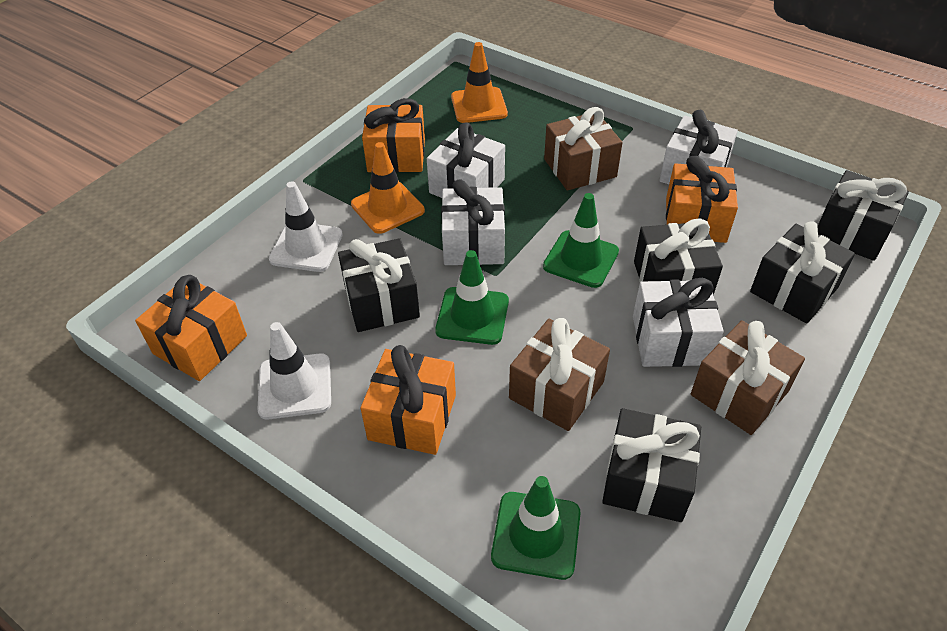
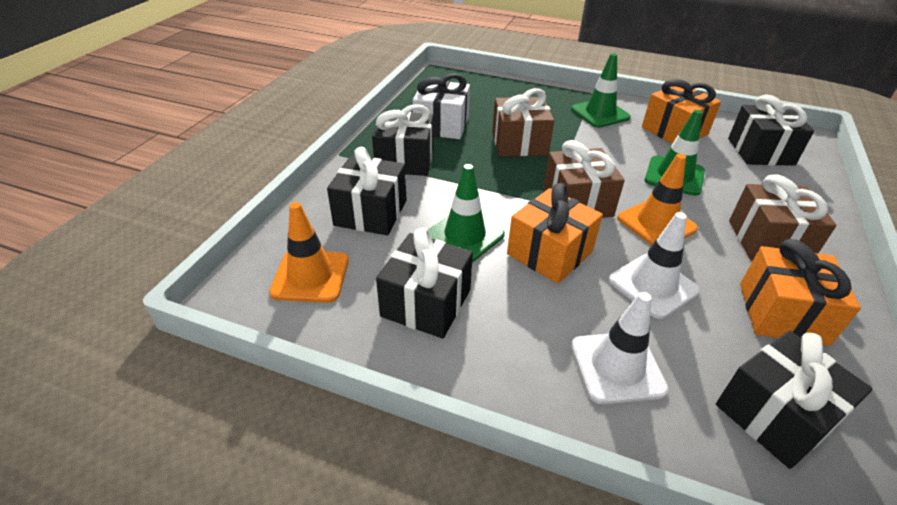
orange gift: [135,275,247,381] [360,345,456,455] [362,98,425,173] [666,156,738,243] = 4 -> [507,183,603,284] [642,79,721,144] [740,239,861,346] = 3
white gift: [427,122,505,198] [441,179,505,265] [633,278,724,367] [659,110,738,184] = 4 -> [413,73,470,139] = 1

